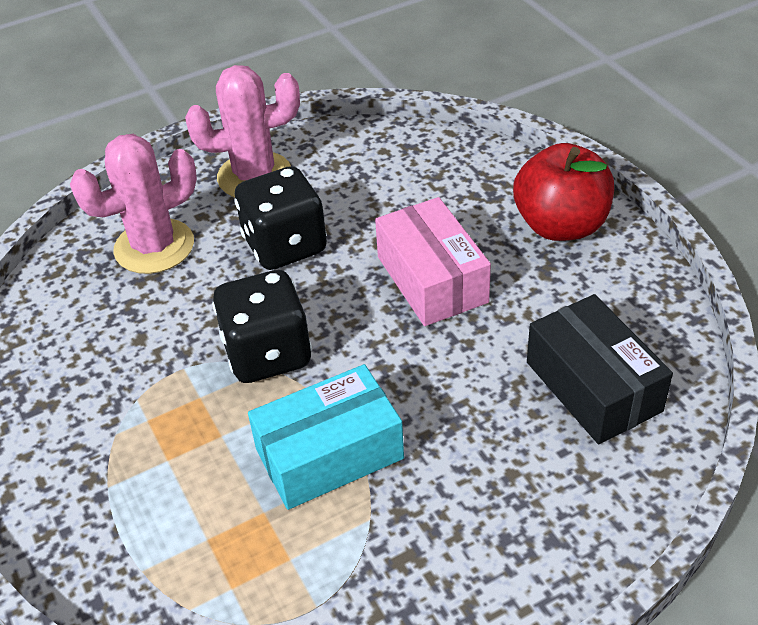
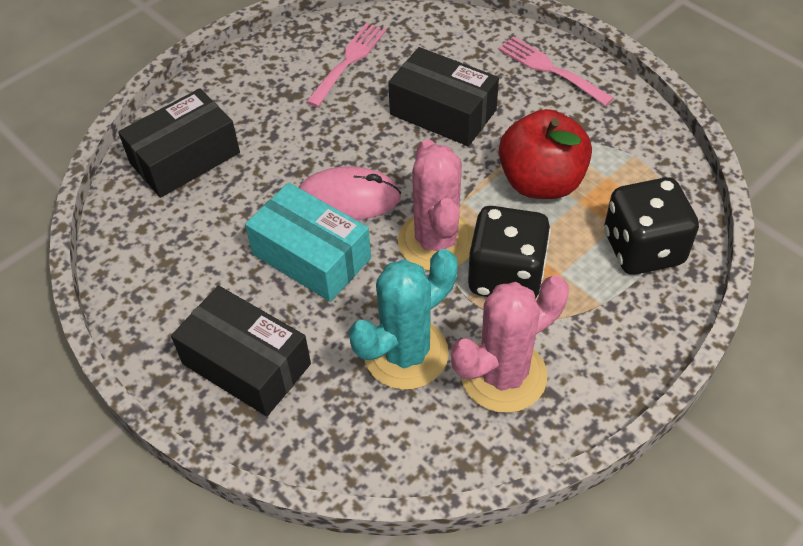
black box: [527,294,673,444] = 1 -> [118,88,240,198] [171,286,311,416] [388,47,499,146] = 3
pink box: [375,197,491,326] = 1 -> none = 0
pink fork: none = 0 -> [306,23,387,107] [498,36,614,106] = 2
pink mouse: none = 0 -> [298,166,401,220] = 1
turquoise cactus: none = 0 -> [349,249,458,390] = 1

